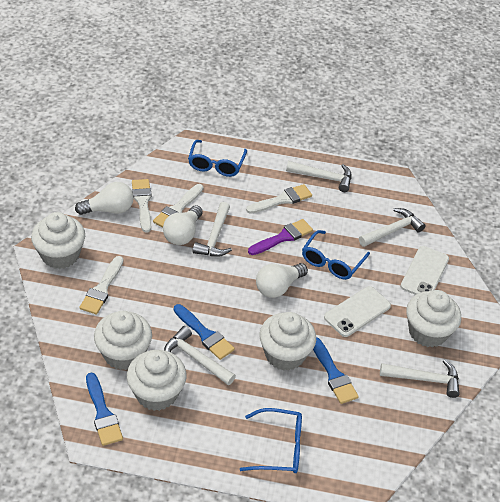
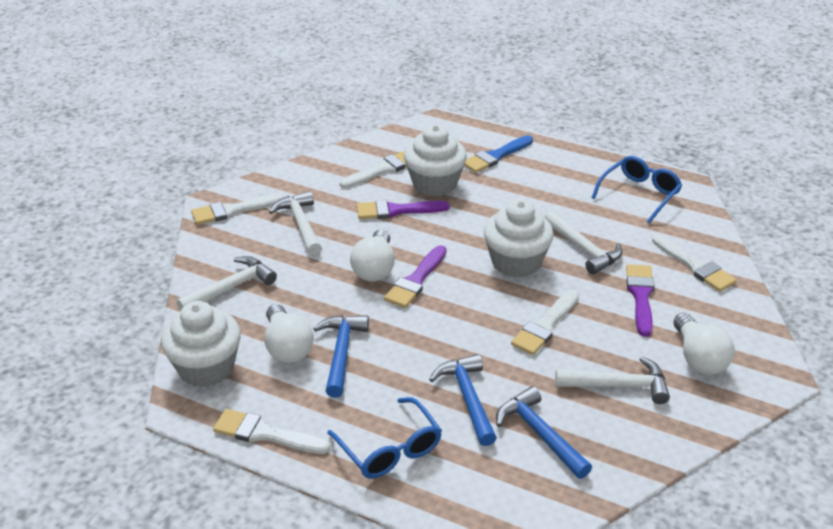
blue brush: [86,372,123,446] [174,304,235,360] [313,337,359,404] = 3 -> [464,135,533,173] = 1
blue glasses: [188,140,247,177] [240,408,302,473] [302,230,370,280] = 3 -> [327,397,442,479] [591,156,682,224] = 2
blue hammer: none = 0 -> [313,315,369,398] [429,354,497,446] [496,386,592,479] = 3
purple brush: [248,219,313,255] = 1 -> [357,200,450,219] [384,245,447,308] [626,264,655,337] = 3
white brush: [79,256,124,315] [132,179,152,233] [153,184,203,228] [246,184,312,214] = 4 -> [191,194,284,225] [213,409,330,454] [339,151,407,188] [511,290,579,355] [652,234,736,292] = 5
white cupcake: [31,212,85,269] [94,311,152,370] [127,350,187,411] [260,312,316,371] [406,290,461,347] = 5 -> [161,301,241,388] [404,124,467,196] [484,199,554,278] = 3
white hammer: [164,326,236,385] [193,202,232,257] [286,161,352,192] [359,208,425,247] [380,360,460,398] = 5 -> [177,256,277,311] [269,191,322,255] [544,211,622,275] [555,357,670,404] = 4
white phone: [324,286,391,337] [400,246,449,295] = 2 -> none = 0

